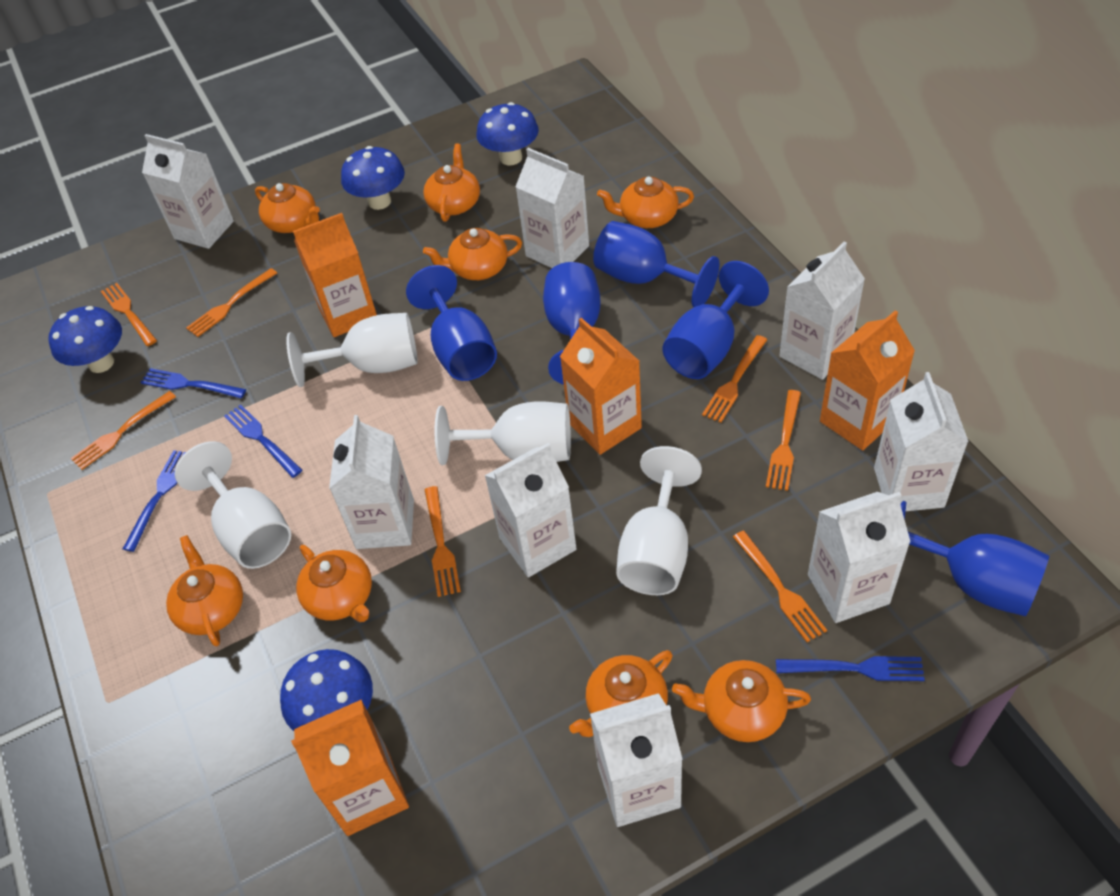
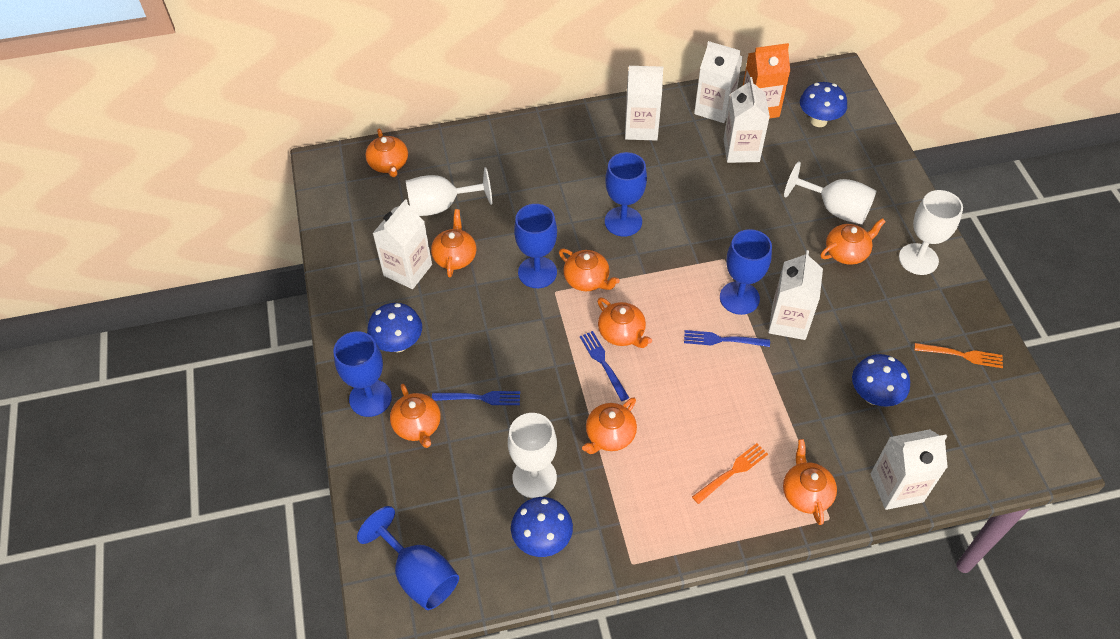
blue fork: [123,450,186,552] [140,368,246,398] [224,405,302,478] [776,656,925,681] = 4 -> [432,391,520,405] [580,331,629,401] [684,330,770,347] = 3
orange carton: [291,700,409,836] [293,213,377,337] [560,318,642,455] [820,310,915,450] = 4 -> [743,43,790,119] = 1
orange fork: [70,391,176,470] [101,283,157,346] [186,268,277,337] [425,486,461,597] [702,335,767,423] [733,531,827,642] [766,390,801,491] = 7 -> [692,443,768,504] [914,343,1003,368] = 2
white carton: [142,134,234,249] [329,415,414,549] [484,443,577,577] [515,148,589,268] [590,693,683,827] [779,241,865,380] [808,492,910,623] [874,372,969,511] = 8 -> [373,199,432,289] [625,66,663,141] [694,41,743,123] [724,77,770,163] [768,250,823,340] [870,429,948,510] = 6

